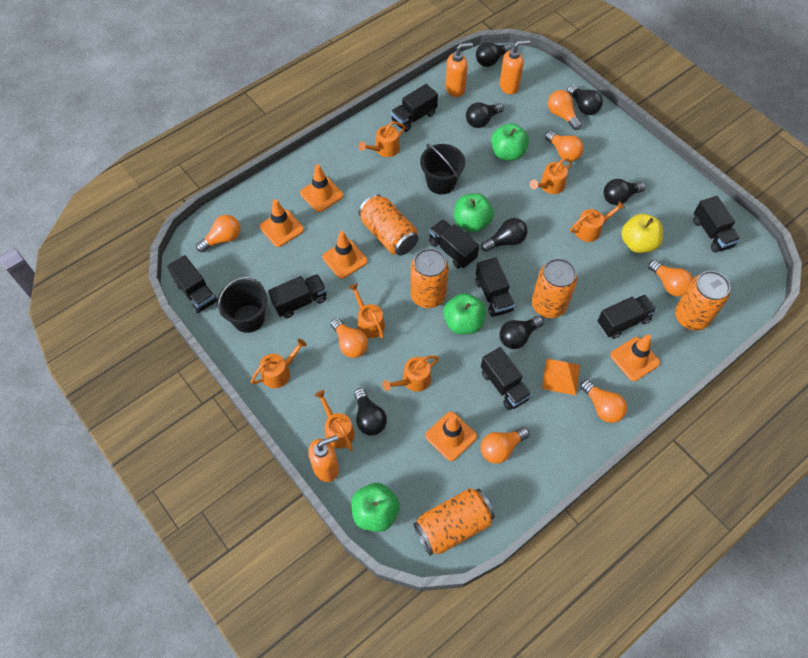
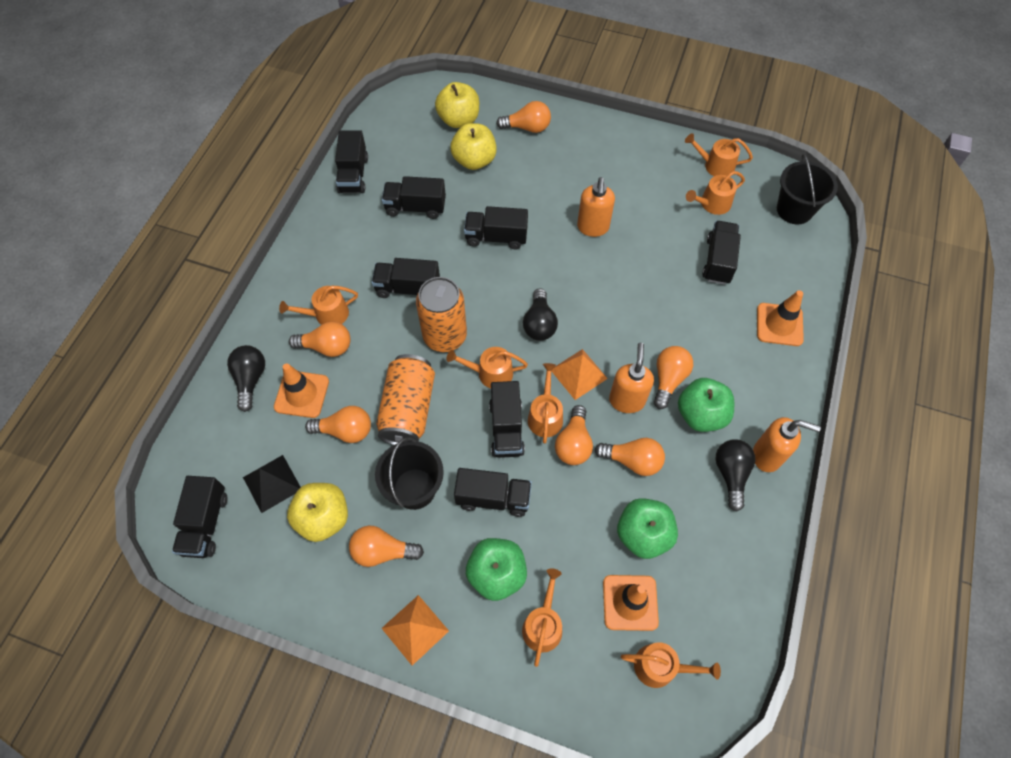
black light bulb: [354,388,387,435] [466,102,504,128] [476,42,512,67] [481,218,528,252] [500,316,544,349] [567,85,603,115] [604,179,646,205] = 7 -> [227,345,265,412] [523,288,558,341] [716,440,756,512] = 3
black pyramid: none = 0 -> [243,455,301,513] = 1
green apple: [351,483,400,532] [443,293,486,335] [454,193,494,232] [491,123,529,161] = 4 -> [466,538,527,601] [617,498,678,559] [678,378,734,432] = 3
orange can: [359,194,418,256] [410,248,449,308] [413,488,495,556] [532,258,577,318] [675,271,730,331] = 5 -> [376,354,435,445] [416,277,467,352] = 2
orange pyramid: [542,359,580,395] = 1 -> [382,595,449,666] [551,349,608,400] = 2
orange traffic cone: [260,199,304,247] [300,164,343,212] [322,231,368,279] [425,412,477,461] [610,334,660,381] = 5 -> [274,363,329,418] [603,575,659,631] [757,290,804,346] = 3
yellow apple: [621,214,663,253] = 1 -> [287,483,348,542] [435,82,479,128] [450,123,497,170] = 3

